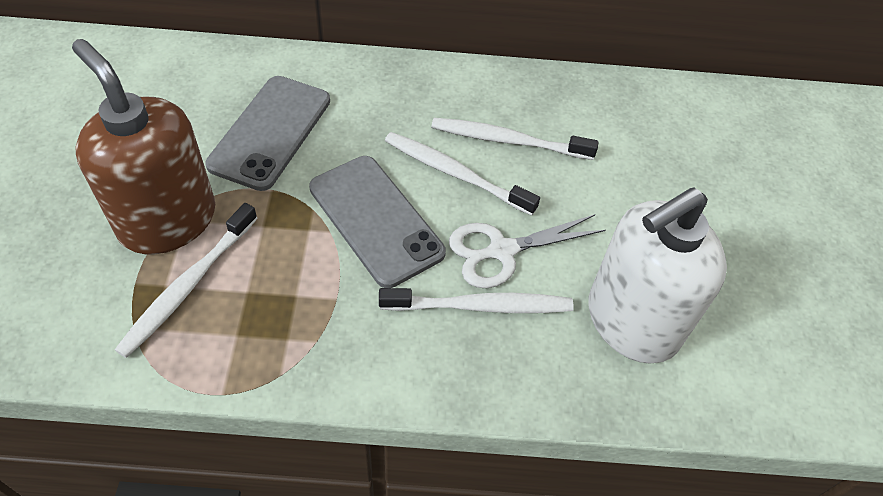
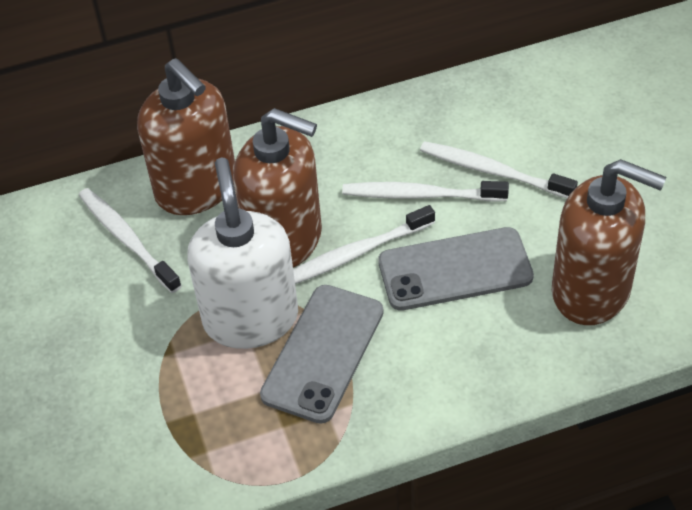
brown soap dispenser: [72,39,215,254] = 1 -> [137,58,235,215] [233,108,322,268] [552,159,666,325] = 3
white scissors: [449,214,606,289] = 1 -> none = 0

